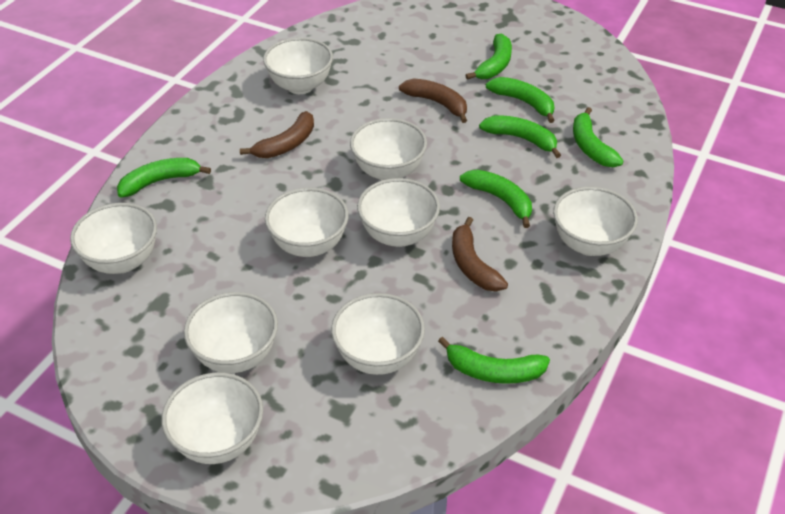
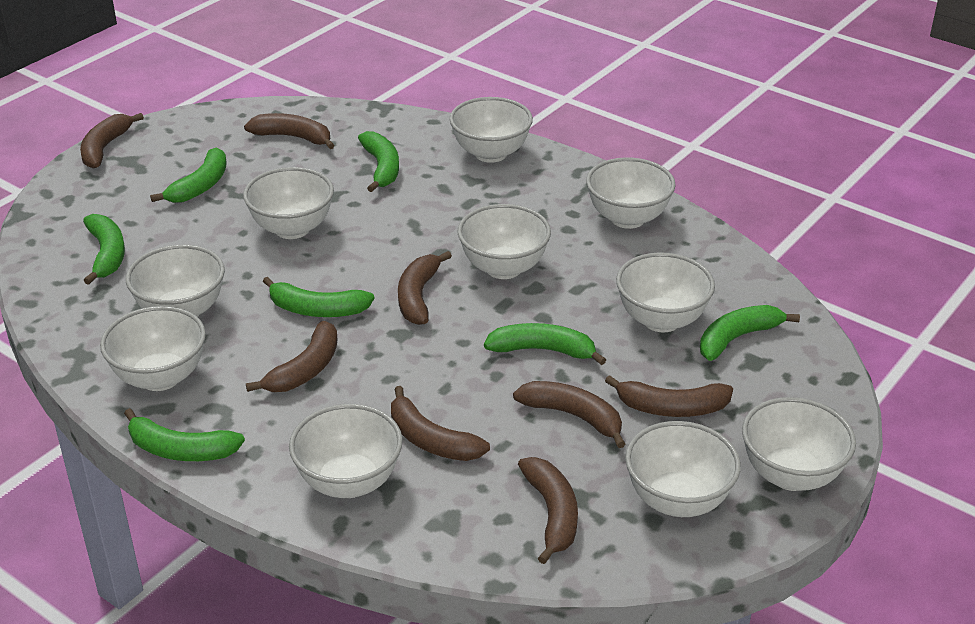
brown banana: [240,111,314,158] [399,78,467,123] [452,217,508,292] = 3 -> [80,113,144,169] [244,113,335,149] [246,321,338,392] [391,386,490,461] [398,251,452,325] [513,381,625,448] [518,457,578,564] [605,375,733,417] = 8
white bowl: [70,203,157,274] [161,372,263,464] [184,292,278,373] [263,37,333,94] [265,188,349,257] [331,293,425,375] [350,118,427,180] [357,178,440,247] [553,187,638,256] = 9 -> [100,306,206,391] [126,245,225,317] [243,167,334,239] [289,404,403,498] [449,97,533,163] [458,204,551,279] [586,157,676,229] [616,252,715,332] [625,421,741,517] [742,397,856,491] = 10

